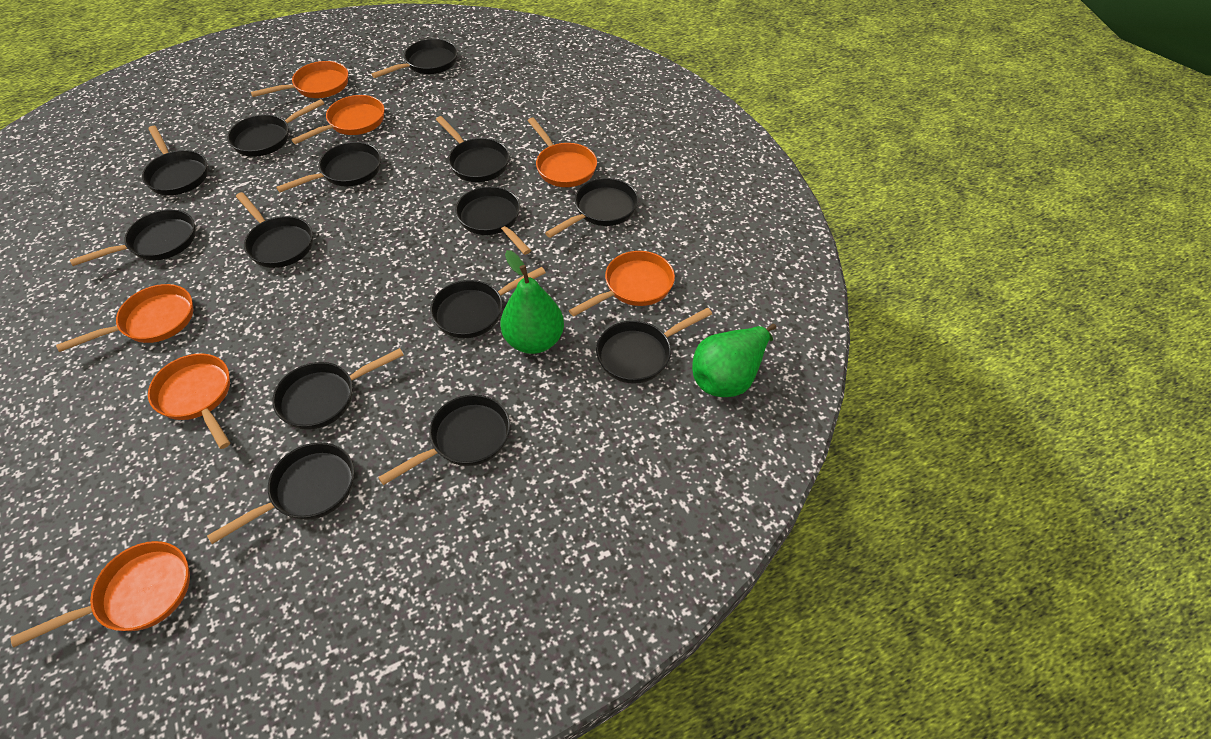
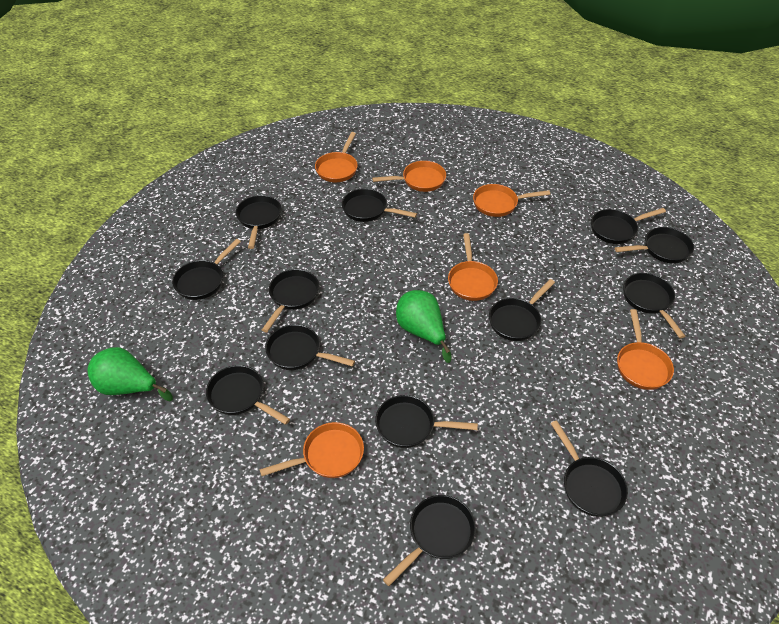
black pan: [70,209,196,266] [142,126,208,195] [207,443,354,544] [227,99,324,157] [236,192,313,268] [272,348,404,430] [276,142,381,192] [372,39,457,78] [378,395,510,485] [430,267,546,338] [436,116,509,182] [455,186,531,255] [545,178,638,238] [596,307,712,384] = 14 -> [172,239,241,300] [206,365,290,425] [236,195,281,249] [262,269,319,332] [265,324,355,370] [342,188,417,222] [375,395,478,448] [383,495,476,586] [489,279,555,341] [550,420,628,517] [591,208,666,244] [615,227,694,264] [623,273,685,338] = 13
orange pan: [11,541,190,648] [56,284,193,352] [148,353,230,449] [251,61,348,98] [291,95,384,144] [528,117,597,187] [569,251,675,316] = 7 -> [259,422,364,478] [315,132,358,182] [372,161,446,192] [448,233,498,301] [473,184,550,217] [617,309,674,390] = 6

